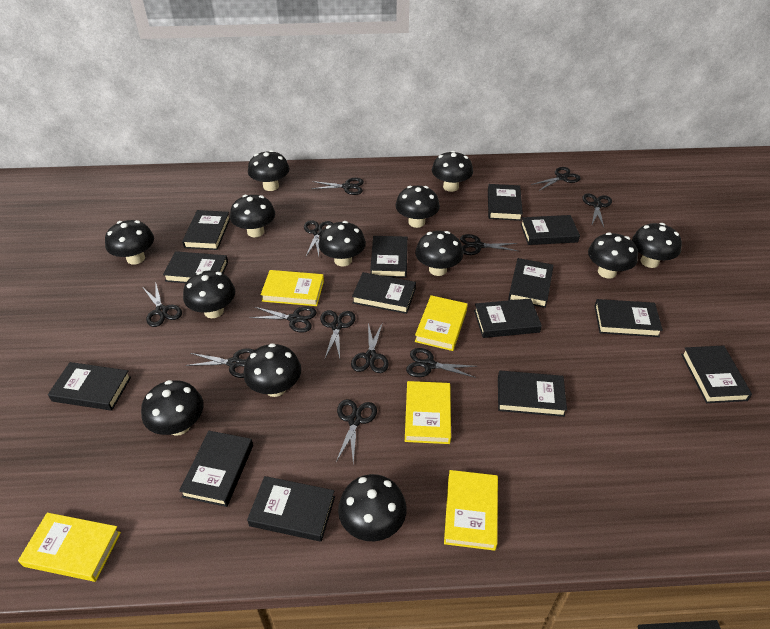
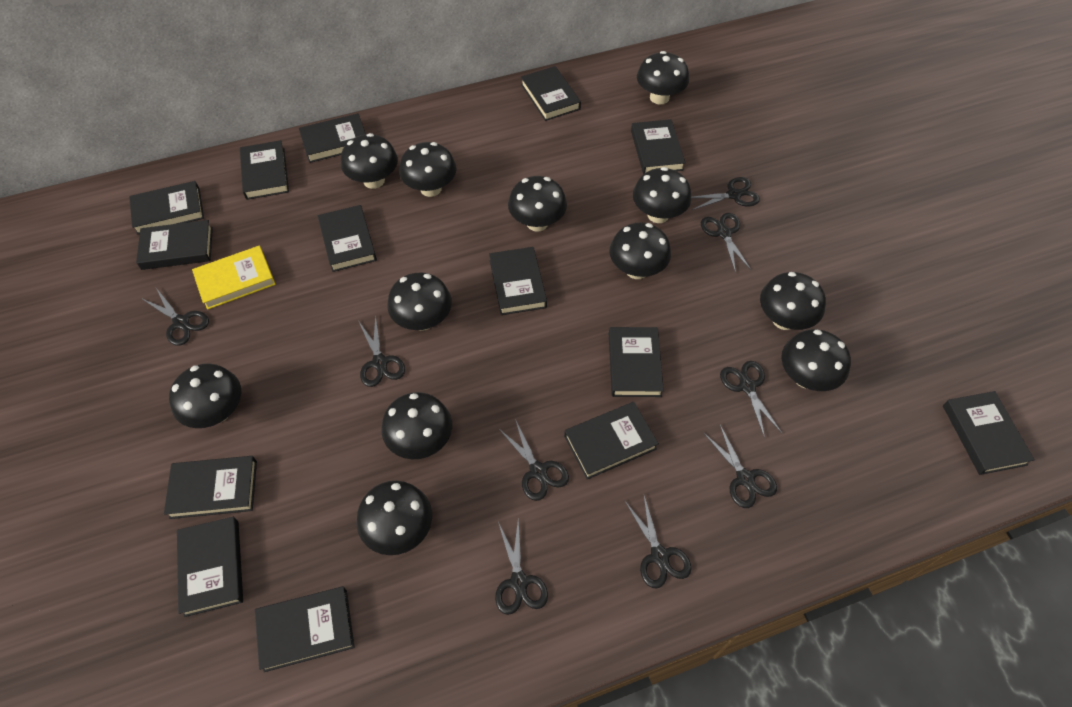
black mushroom: [105,220,154,265] [141,380,204,436] [183,270,235,318] [230,195,275,237] [244,343,301,397] [248,150,289,191] [319,221,366,266] [338,474,407,541] [395,186,440,228] [415,231,463,276] [432,151,473,192] [588,232,638,279] [632,223,682,268] = 13 -> [169,363,242,428] [341,133,398,189] [357,481,432,555] [381,392,452,459] [387,272,452,330] [399,142,457,197] [508,176,567,232] [609,223,671,279] [633,167,691,223] [637,51,689,105] [760,272,826,330] [781,329,851,391] = 12
black scissors: [143,284,182,327] [186,348,254,378] [250,306,317,333] [304,220,333,256] [311,178,364,195] [320,310,356,358] [336,399,377,464] [351,322,389,373] [406,348,478,378] [460,234,518,255] [531,167,581,191] [582,193,612,227] = 12 -> [141,288,209,346] [359,315,405,387] [495,520,548,615] [498,419,569,501] [625,496,692,589] [691,177,760,210] [701,213,751,273] [703,425,777,508] [720,361,782,438] = 9
yellow book: [18,513,121,582] [261,270,324,306] [405,381,451,444] [415,295,468,351] [444,470,498,551] = 5 -> [192,246,276,310] = 1

